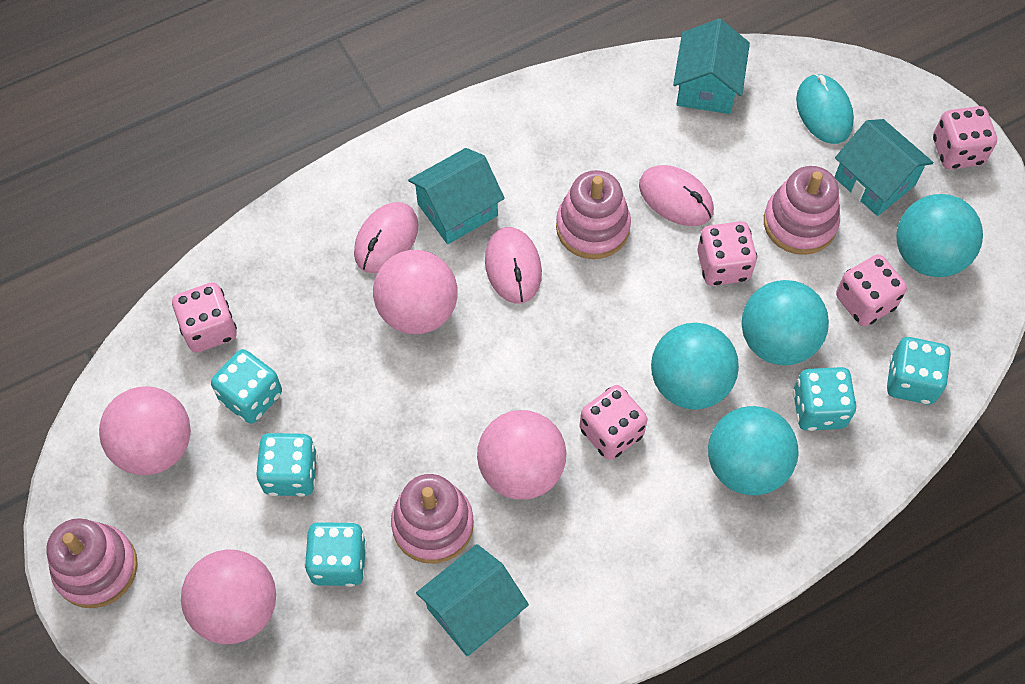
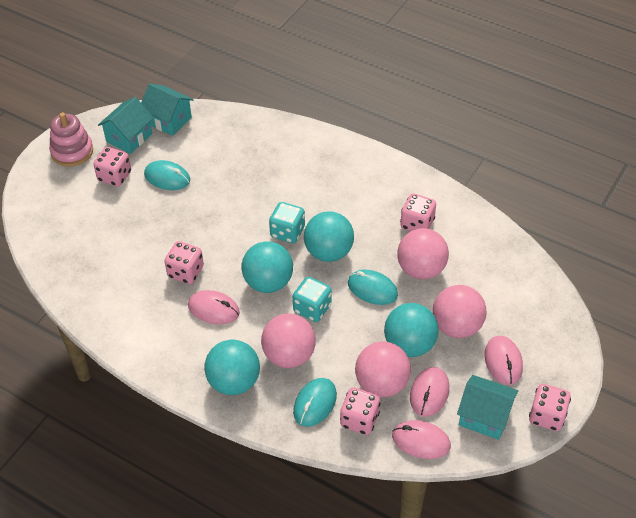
pink mouse: [354,202,418,273] [485,227,542,304] [639,165,714,226] = 3 -> [188,290,240,324] [392,420,451,459] [410,367,449,417] [484,336,523,385] = 4
pink stacking toy: [46,518,138,608] [391,474,474,564] [556,170,631,259] [764,166,840,255] = 4 -> [49,113,93,167] = 1
turquoise dice: [211,349,282,424] [256,433,318,497] [304,522,367,587] [793,367,857,431] [887,337,951,404] = 5 -> [269,202,305,243] [293,277,332,322] = 2
turquoise house: [408,148,505,244] [416,544,529,657] [673,19,750,114] [835,119,934,216] = 4 -> [98,97,154,154] [141,84,194,136] [457,375,518,440] = 3
turquoise mouse: [796,74,854,144] = 1 -> [144,160,190,190] [293,378,337,427] [348,270,398,305] = 3

